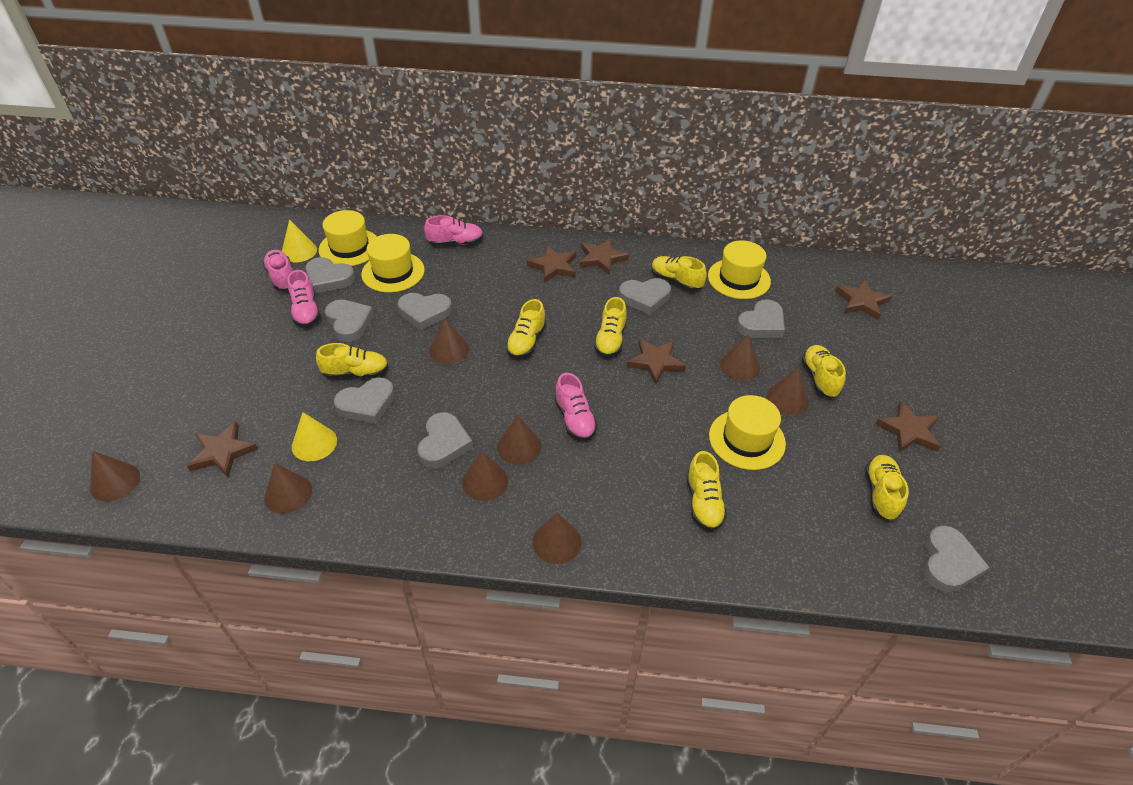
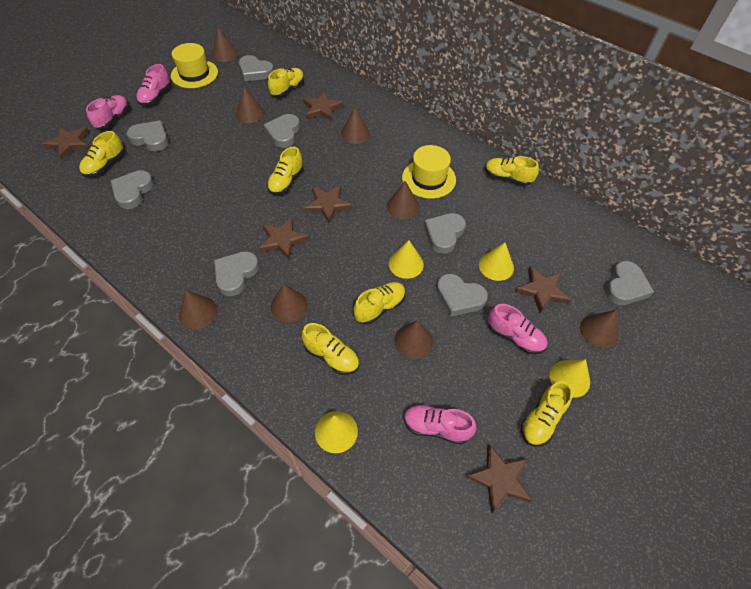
yellow cone: [282,219,317,262] [292,412,337,461] = 2 -> [315,411,358,453] [389,240,424,279] [479,242,514,281] [550,359,590,398] = 4
yellow hat: [319,210,377,266] [361,234,425,293] [708,240,771,299] [709,395,786,470] = 4 -> [171,43,218,88] [402,145,456,199] = 2

